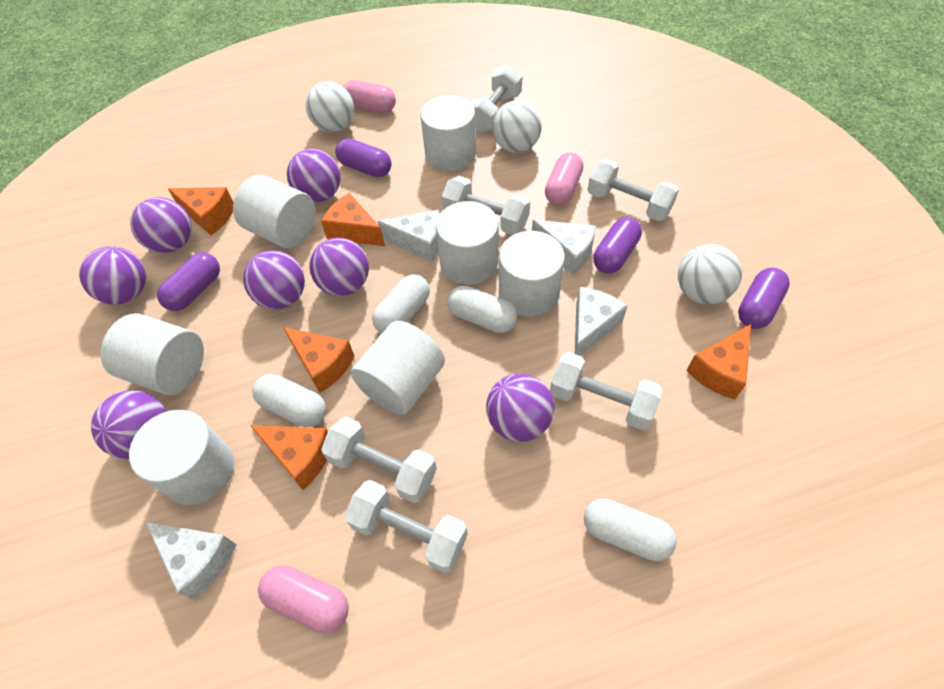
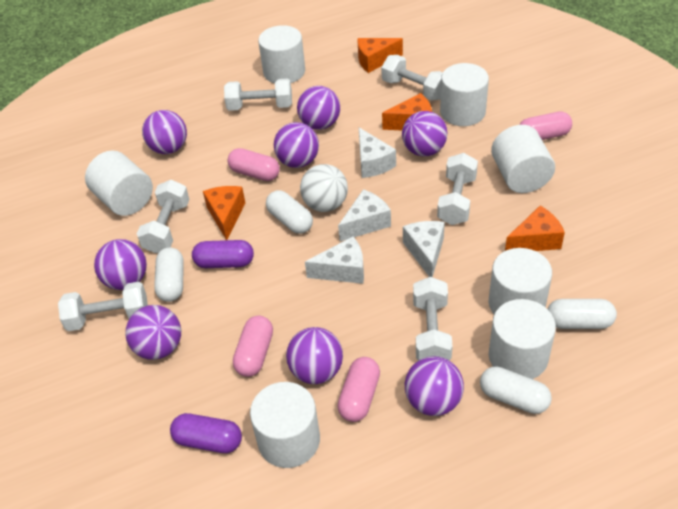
orange cheese: [168,187,234,235] [250,425,328,490] [283,327,354,393] [321,193,385,246] [686,324,751,399] = 5 -> [203,186,245,240] [358,38,403,73] [382,93,432,130] [505,206,565,251] = 4
pink capsule: [258,565,349,633] [343,80,396,113] [545,152,583,206] = 3 -> [227,148,280,181] [233,316,273,377] [337,357,380,422] [520,111,572,140] = 4
purple ball: [79,246,146,305] [91,391,167,459] [130,197,192,253] [243,250,305,309] [287,149,341,203] [309,238,369,296] [486,373,554,442] = 7 -> [94,239,147,290] [125,305,181,360] [142,110,187,154] [274,122,319,168] [286,327,343,384] [297,86,340,130] [402,111,447,157] [405,356,464,416] = 8
purple capsule: [157,253,220,311] [335,138,392,177] [593,217,642,274] [738,267,790,329] = 4 -> [170,413,242,453] [192,240,254,268] = 2
white ball: [306,81,354,132] [492,100,542,153] [678,244,742,305] = 3 -> [300,164,348,212] = 1

